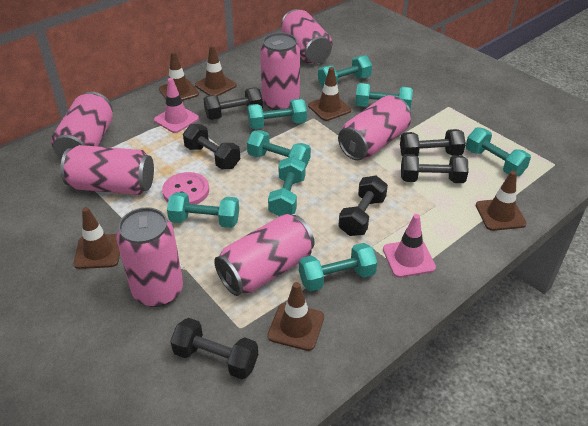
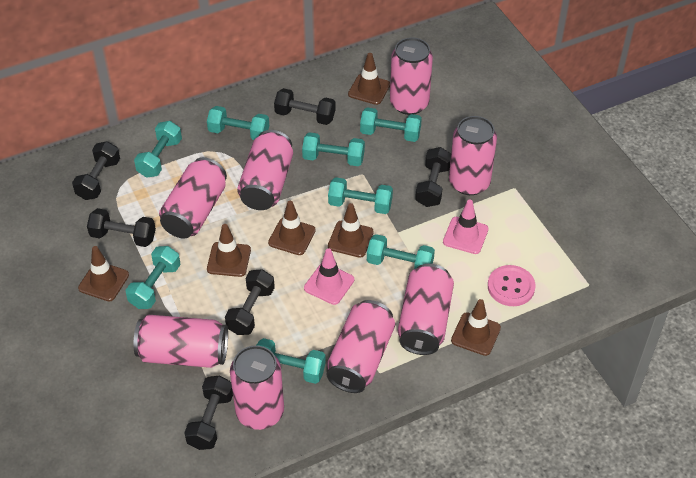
pink can: [51,92,113,159] [60,145,154,195] [116,207,183,307] [214,214,314,296] [260,33,300,110] [281,9,333,64] [338,95,411,160] = 7 -> [133,315,228,368] [159,157,227,238] [230,345,284,430] [237,130,293,210] [327,300,395,393] [390,38,433,115] [398,264,454,355] [449,116,497,195] = 8

